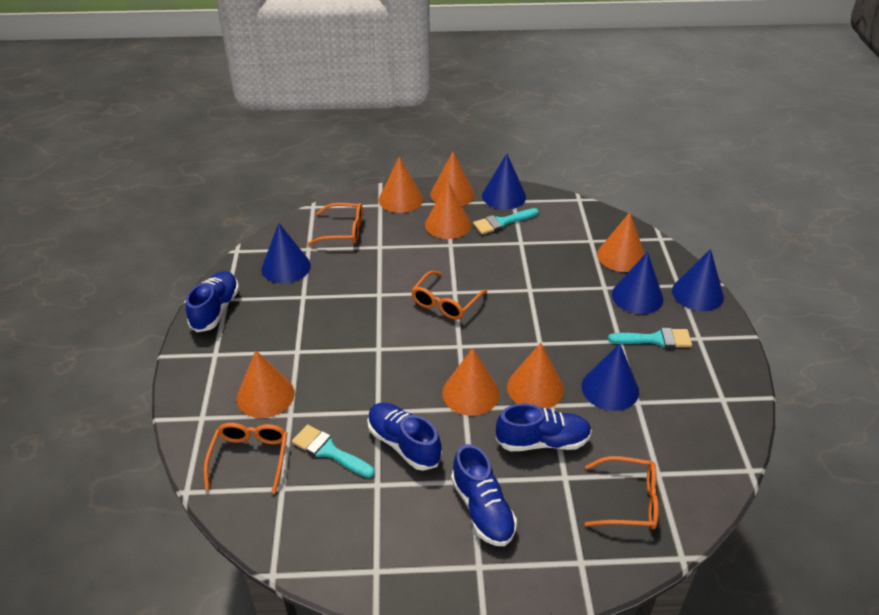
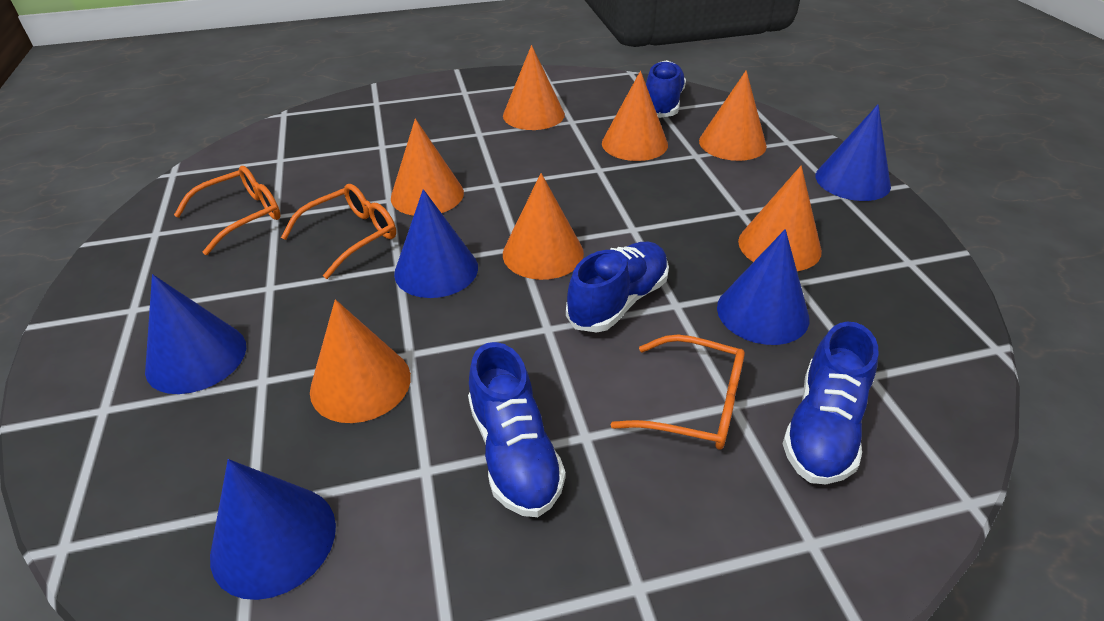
orange glasses: [204,423,287,494] [307,203,363,245] [411,271,487,320] [585,456,659,529] = 4 -> [174,166,280,255] [281,184,396,279] [610,334,745,450] = 3
turquoise brush: [292,424,375,478] [473,208,539,235] [608,328,692,348] = 3 -> none = 0

